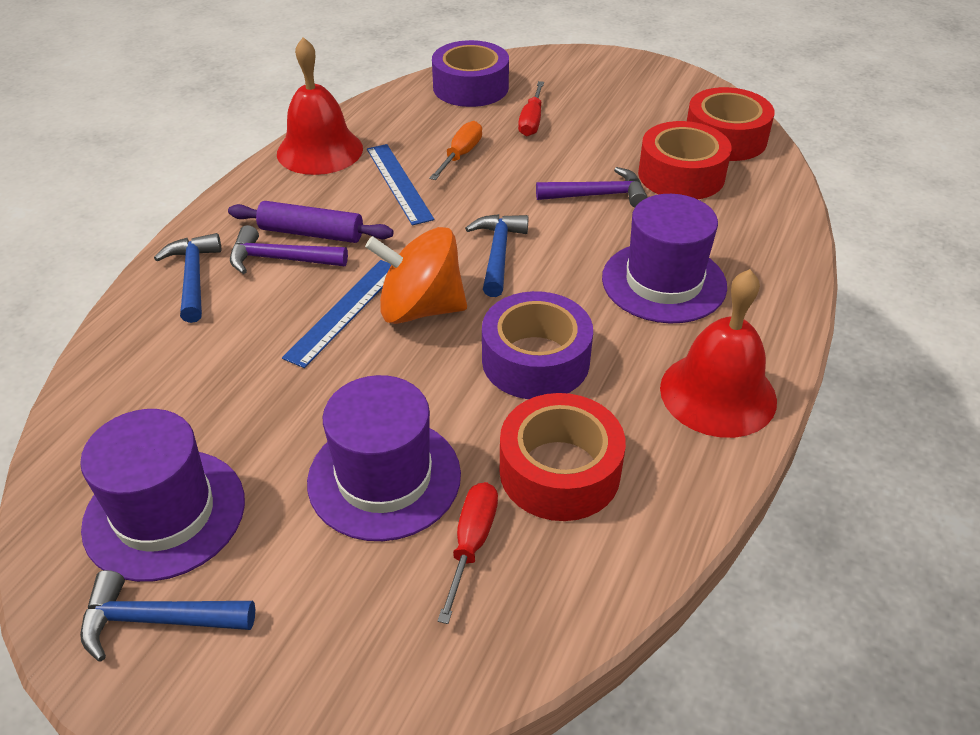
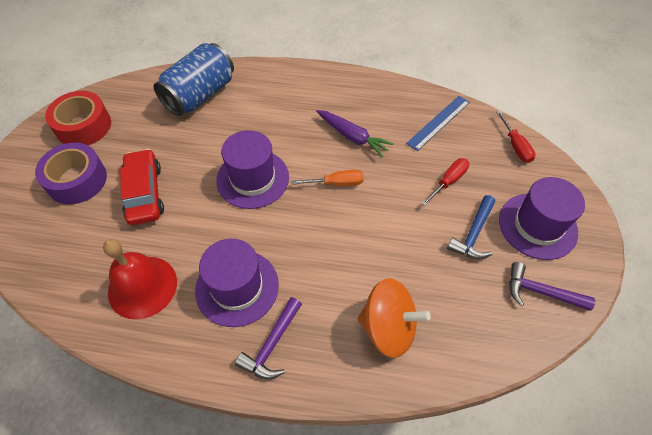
blue can: none = 0 -> [154,43,234,116] = 1
blue hammer: [80,570,255,662] [154,233,221,323] [465,214,528,297] = 3 -> [447,195,495,259] = 1
blue ruler: [282,260,391,368] [367,144,434,225] = 2 -> [406,96,470,151] = 1
purple carrot: none = 0 -> [316,110,394,157] = 1
purple rolling pin: [228,201,393,243] = 1 -> none = 0
purple tape: [432,40,509,107] [482,291,593,399] = 2 -> [35,143,107,204] = 1
red bell: [277,37,363,175] [660,269,777,438] = 2 -> [103,239,177,320] = 1
red car: none = 0 -> [120,149,164,225] = 1
red tape: [500,393,626,521] [638,121,732,199] [687,87,774,161] = 3 -> [45,91,111,145] = 1

